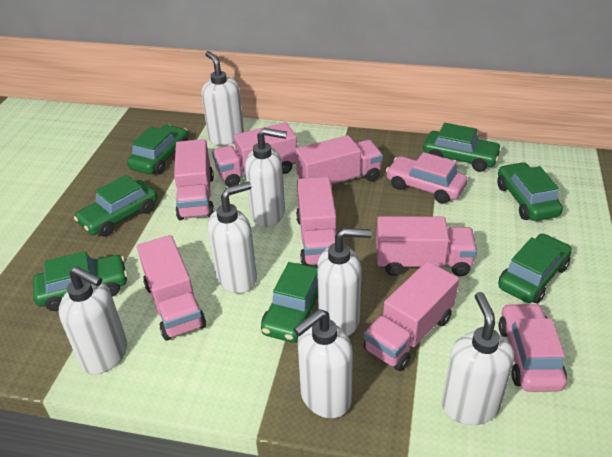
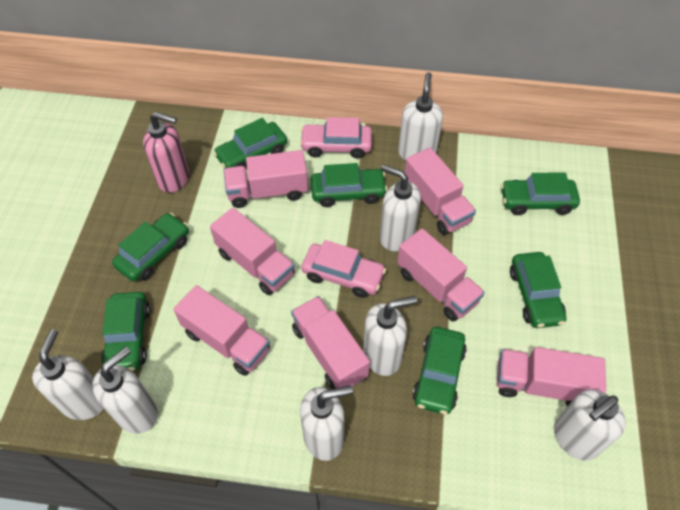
pink soap dispenser: none = 0 -> [143,112,189,193] = 1

